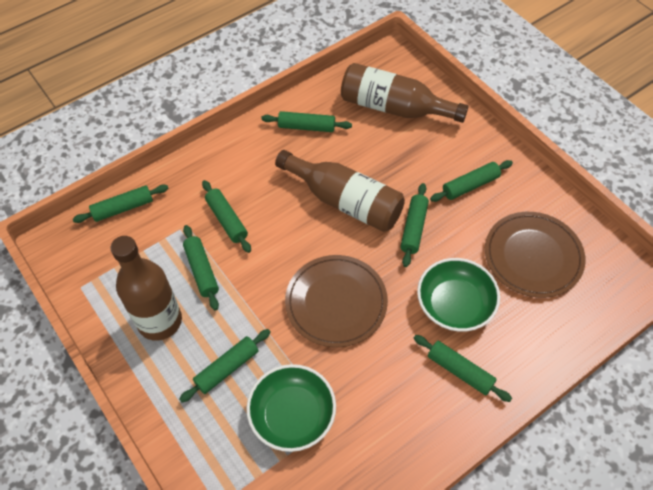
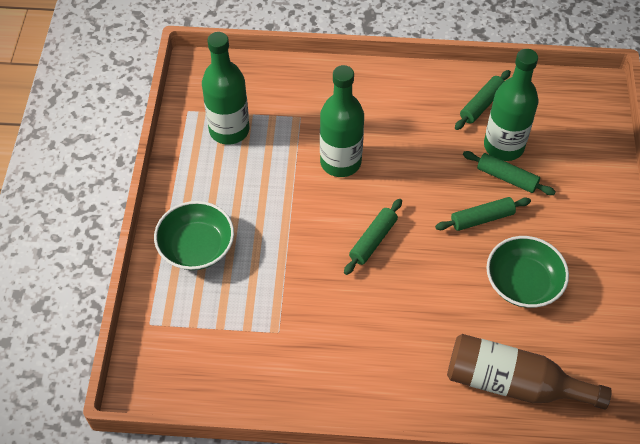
brown bottle: [111,236,182,341] [275,150,405,232] [341,63,468,123] = 3 -> [447,334,612,410] = 1
brown plate: [285,255,388,347] [485,212,586,298] = 2 -> none = 0
green bottle: none = 0 -> [202,32,249,145] [320,65,364,177] [484,49,538,161] = 3
green rolling pin: [73,185,169,223] [179,329,271,402] [183,225,219,311] [202,180,251,253] [261,111,352,132] [400,183,429,267] [414,335,512,402] [430,160,513,202] = 8 -> [344,199,402,275] [435,197,531,231] [455,70,511,130] [463,151,556,195] = 4

